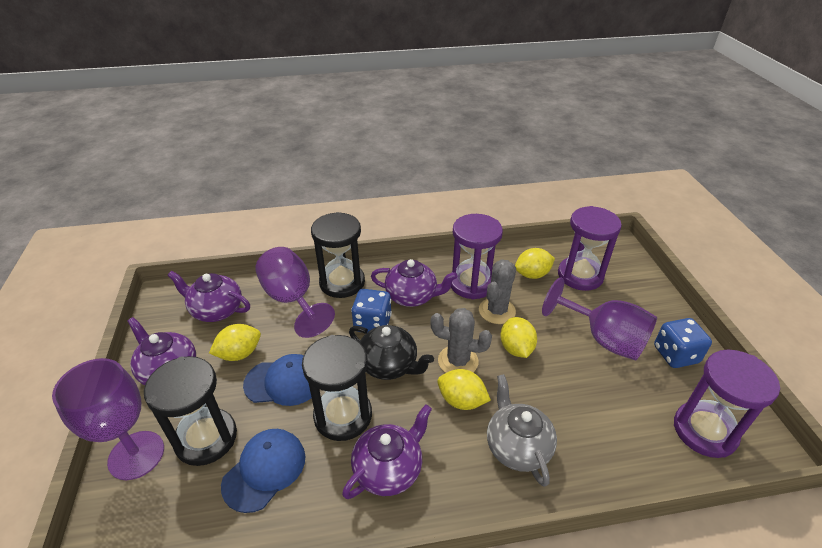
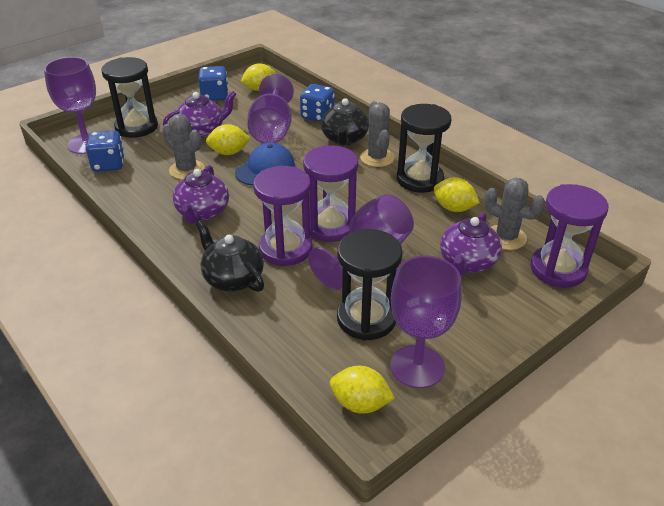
black teapot: [349,325,434,380] = 1 -> [196,220,264,292] [321,98,369,146] = 2
blue cap: [221,429,305,513] [243,354,312,406] = 2 -> [235,143,295,186] = 1
blue dice: [351,289,392,332] [654,318,712,368] = 2 -> [86,130,125,172] [198,66,228,101] [300,84,335,122] = 3
grey cactus: [430,308,492,373] [479,259,516,324] = 2 -> [162,114,205,180] [360,101,395,167] [484,178,546,250] = 3
grey teapot: [487,374,557,487] = 1 -> none = 0
purple goblet: [52,358,164,480] [255,247,335,338] [542,277,657,361] = 3 -> [44,57,96,154] [247,74,294,143] [308,194,414,290] [390,255,462,388] = 4
purple teapot: [128,317,196,385] [167,271,250,322] [342,405,432,499] [371,259,458,307] = 4 -> [163,90,236,138] [173,165,229,224] [440,212,502,276] = 3

